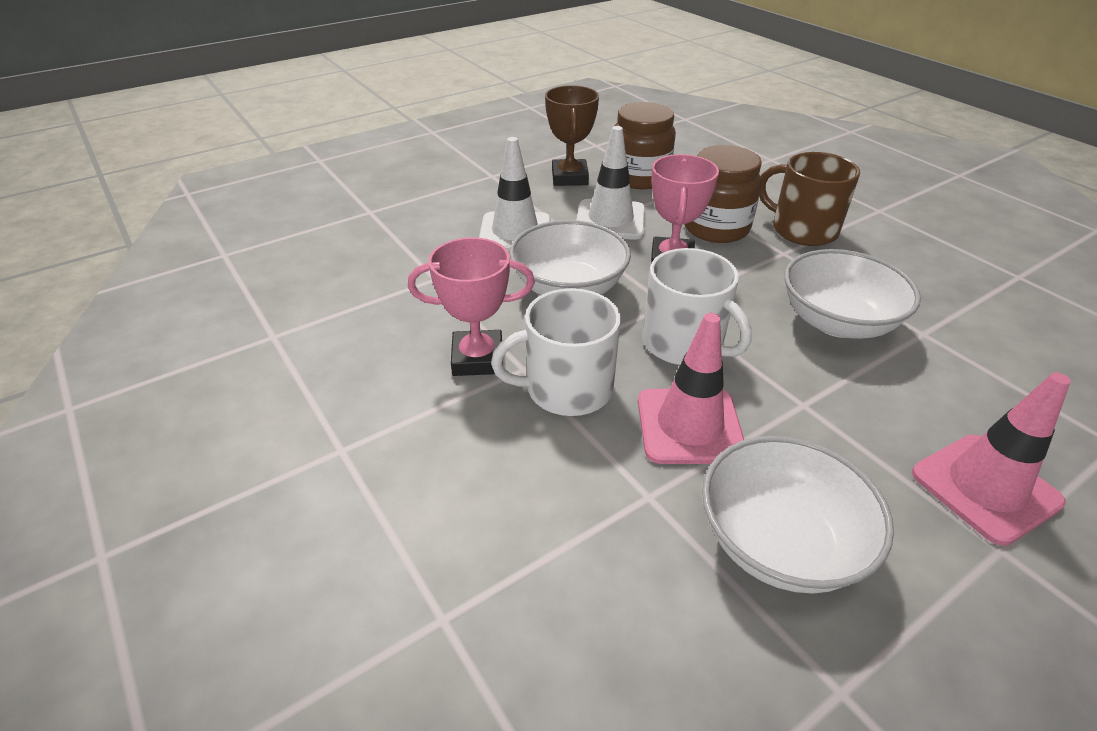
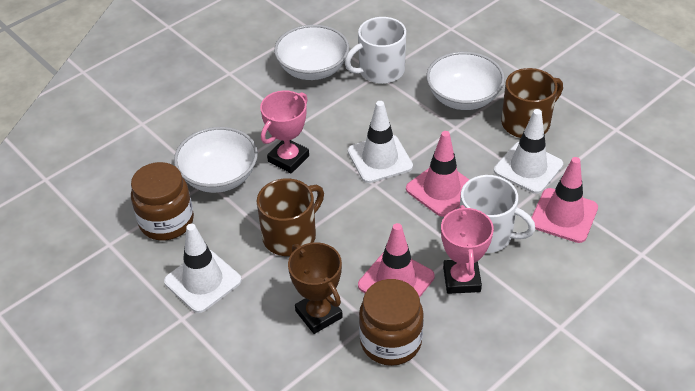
brown mug: [759,152,860,246] = 1 -> [257,178,324,256] [501,68,563,138] = 2
pink traffic cone: [638,313,744,464] [912,372,1071,546] = 2 -> [358,223,435,298] [406,131,469,217] [531,157,598,243] = 3
white traffic cone: [479,137,551,252] [576,126,645,240] = 2 -> [164,224,242,313] [348,101,413,183] [494,109,563,194] = 3

